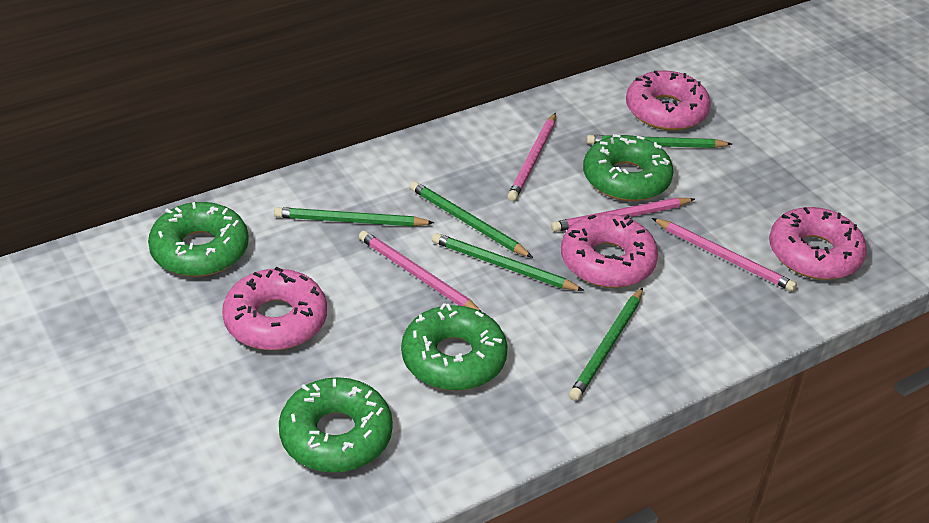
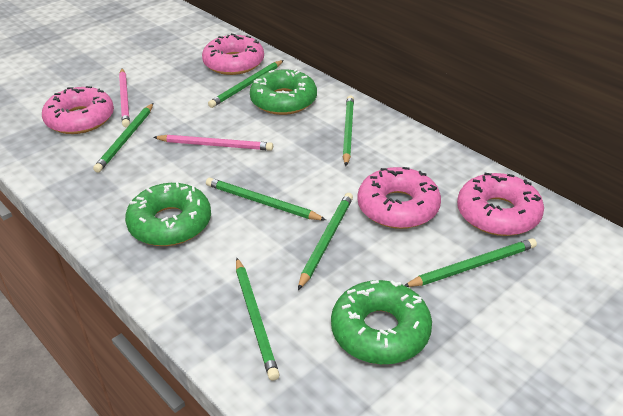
green donut: [148,202,249,277] [279,377,393,473] [401,303,508,391] [583,134,674,201] = 4 -> [125,182,211,246] [250,69,317,115] [331,280,432,364] = 3
green pencil: [274,207,434,227] [410,181,533,258] [432,233,584,291] [569,288,643,401] [586,135,732,148] = 5 -> [93,103,153,173] [206,178,326,220] [208,60,284,108] [236,258,280,381] [298,193,353,290] [343,95,354,166] [404,238,537,287] = 7
pink pencil: [359,230,482,312] [507,113,556,201] [551,198,695,232] [652,218,797,292] = 4 -> [119,68,130,127] [153,135,273,151] = 2

